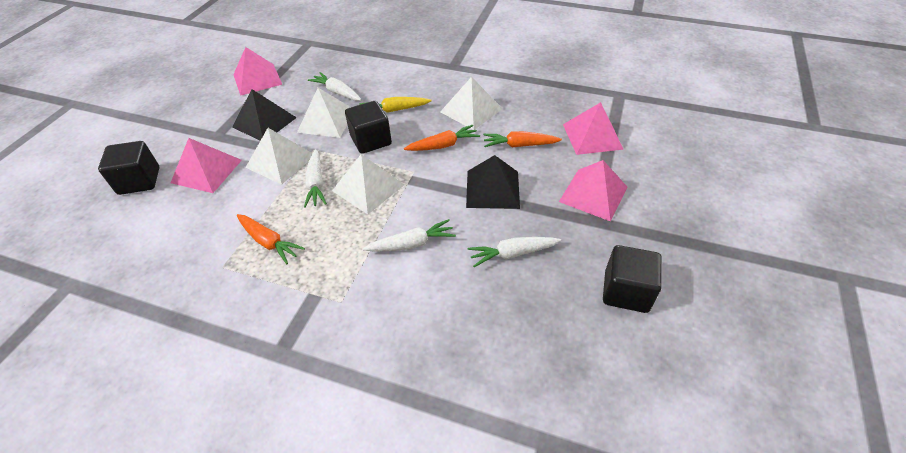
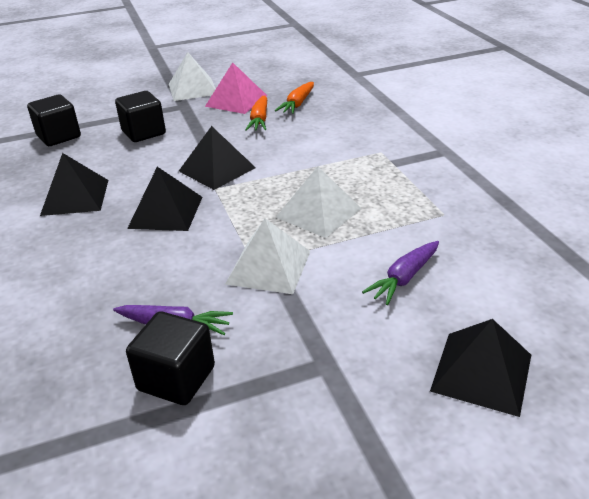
black pyramid: [232,89,297,141] [466,155,520,209] = 2 -> [40,153,108,216] [127,167,202,231] [179,126,256,190] [430,319,531,417] = 4
orange carrot: [237,214,305,264] [404,125,480,151] [483,131,562,147] = 3 -> [245,95,267,131] [275,82,314,114] = 2
pink pyramid: [171,138,242,193] [233,47,282,96] [559,160,628,222] [563,102,624,155] = 4 -> [205,62,267,114] = 1
purple carrot: none = 0 -> [113,305,233,335] [362,241,439,305] = 2
white carrot: [304,149,327,208] [308,72,361,101] [363,219,456,252] [468,237,561,267] = 4 -> none = 0
white pyramid: [245,128,312,184] [297,88,351,138] [332,154,404,215] [440,77,502,130] = 4 -> [169,52,216,101] [225,218,311,294] [276,166,362,238] = 3
yellow carrot: [360,97,431,113] = 1 -> none = 0

